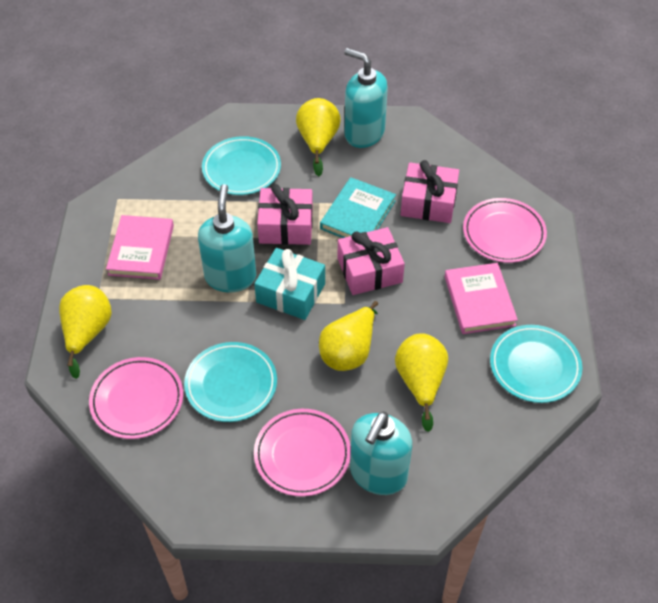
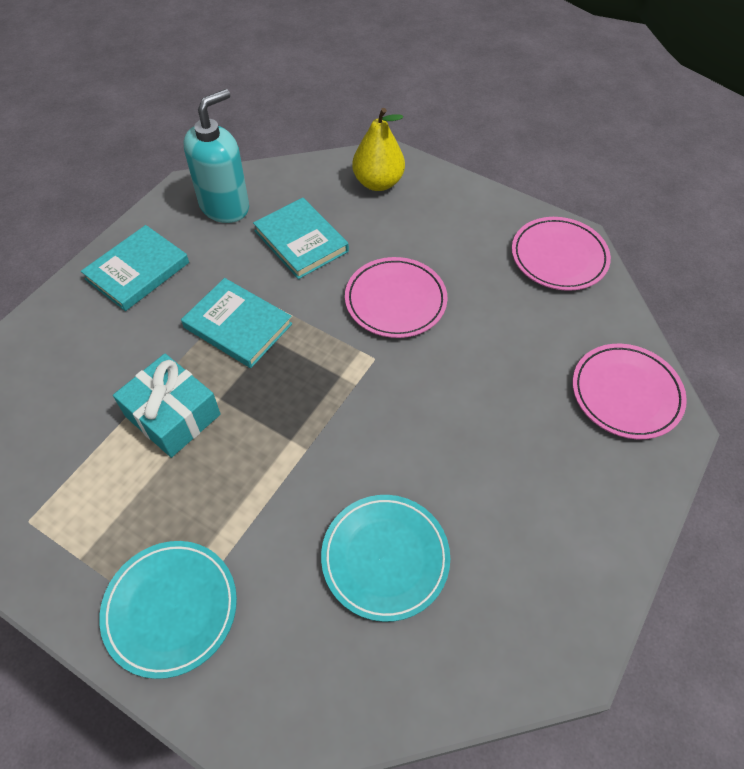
pink book: [106,215,174,280] [445,263,518,334] = 2 -> none = 0
pink gift: [257,184,313,245] [338,227,405,295] [400,160,459,223] = 3 -> none = 0
turquoise book: [320,177,396,238] = 1 -> [81,225,189,311] [181,278,293,368] [253,198,349,279] = 3
turquoise plate: [184,342,277,422] [202,136,281,195] [490,325,583,403] = 3 -> [99,541,237,679] [321,495,450,622] = 2
turquoise soap dispenser: [198,184,256,292] [344,48,388,148] [350,412,412,495] = 3 -> [184,89,249,223] = 1
yellow pear: [59,285,112,379] [296,98,341,176] [319,301,378,371] [395,333,448,432] = 4 -> [352,108,405,191] = 1

